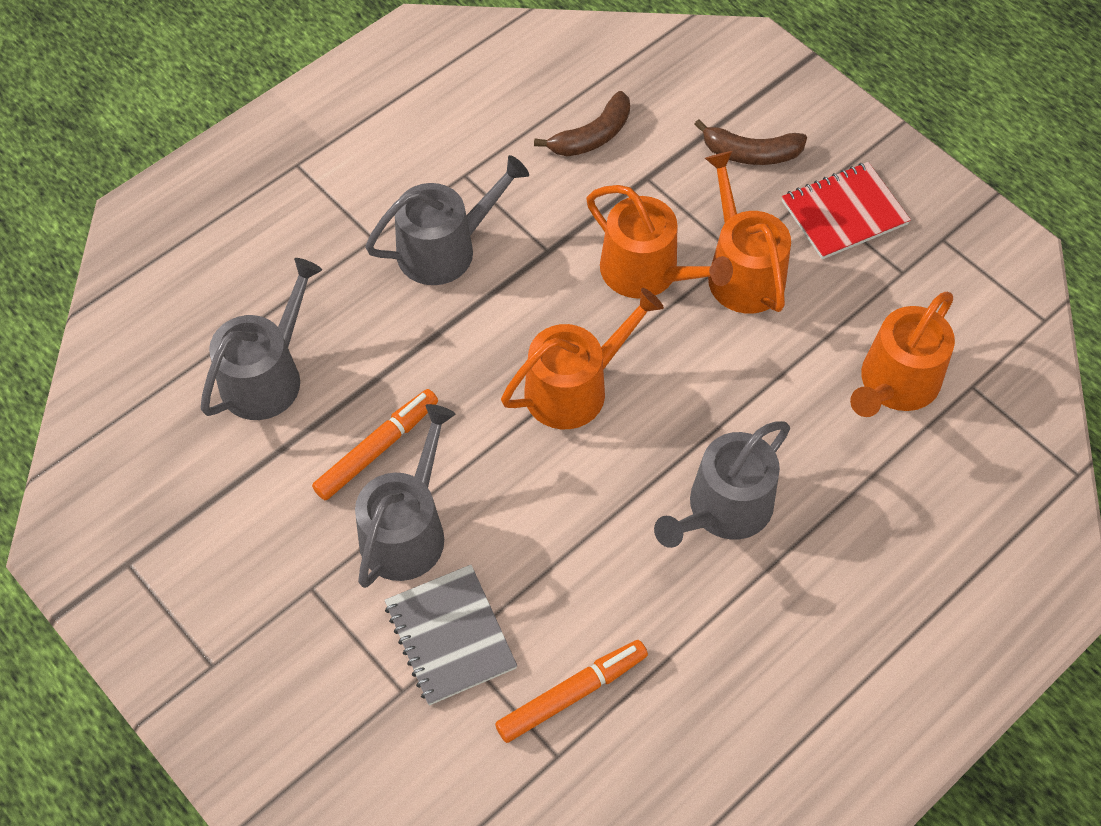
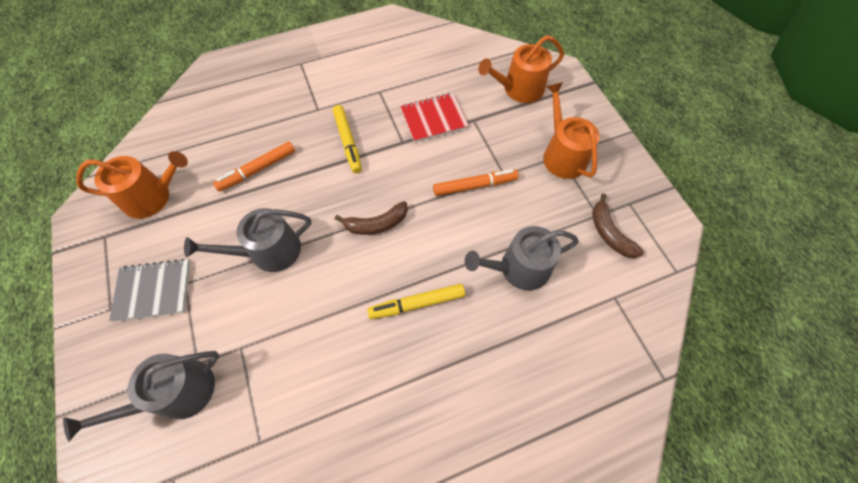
grey watering can: [201,258,322,420] [355,404,456,588] [365,155,529,285] [654,421,790,548] = 4 -> [63,351,219,442] [184,208,312,272] [464,226,579,291] = 3
orange watering can: [501,288,664,429] [586,185,733,298] [705,151,791,314] [850,292,955,417] = 4 -> [76,151,188,219] [478,35,564,103] [543,82,600,179] = 3
yellow marker: none = 0 -> [333,105,362,173] [367,284,465,319] = 2

